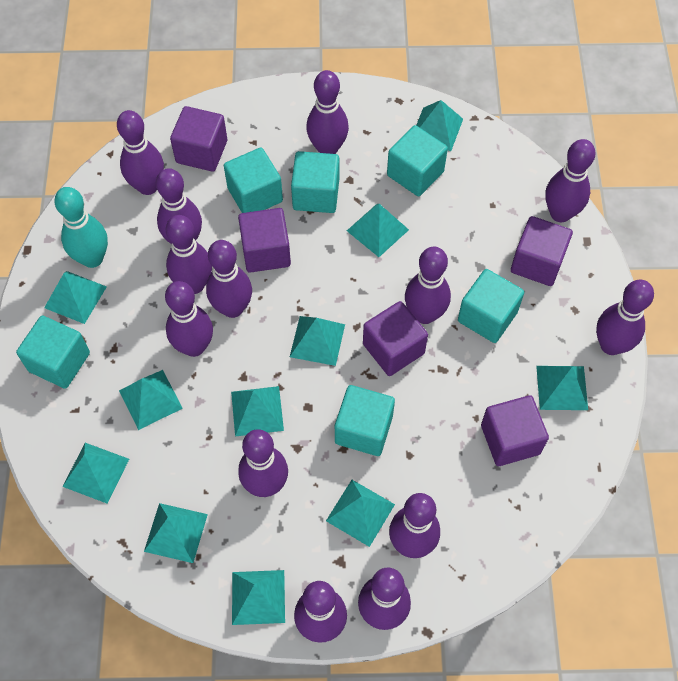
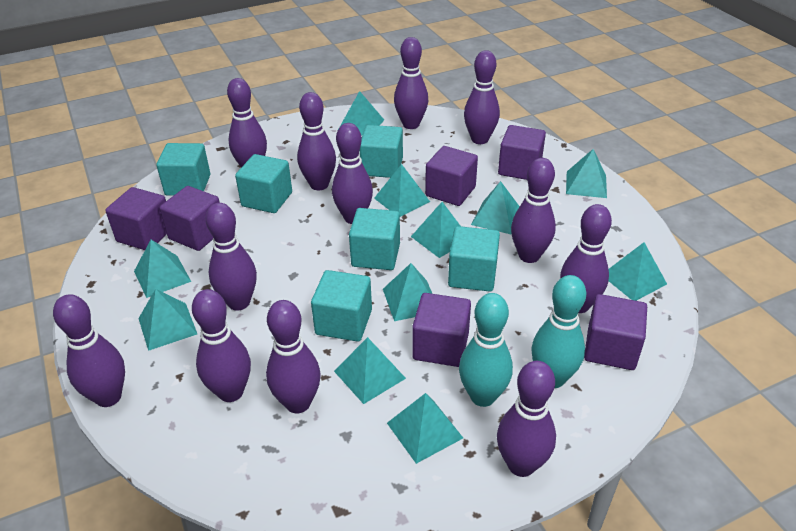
purple bowling pin: [117,110,164,195] [156,168,202,244] [165,281,213,357] [166,215,212,294] [206,240,252,318] [238,429,288,497] [294,581,347,643] [306,70,349,154] [358,567,411,630] [389,493,440,558] [405,247,451,324] [545,139,596,222] [596,280,654,355] = 13 -> [53,294,125,407] [192,289,251,402] [205,203,257,311] [227,78,267,167] [266,300,321,413] [297,92,336,190] [332,123,373,224] [394,37,428,129] [464,50,500,144] [497,361,556,477] [511,158,556,263] [560,204,612,313] = 12
purple cube: [170,106,227,172] [238,208,291,273] [363,301,428,376] [481,395,549,466] [511,216,573,286] = 5 -> [105,187,167,250] [160,186,220,251] [412,293,471,367] [425,146,478,206] [498,125,546,180] [584,294,647,370] = 6
turquoise bowling pin: [54,187,108,268] = 1 -> [459,293,513,407] [531,275,586,388] = 2

